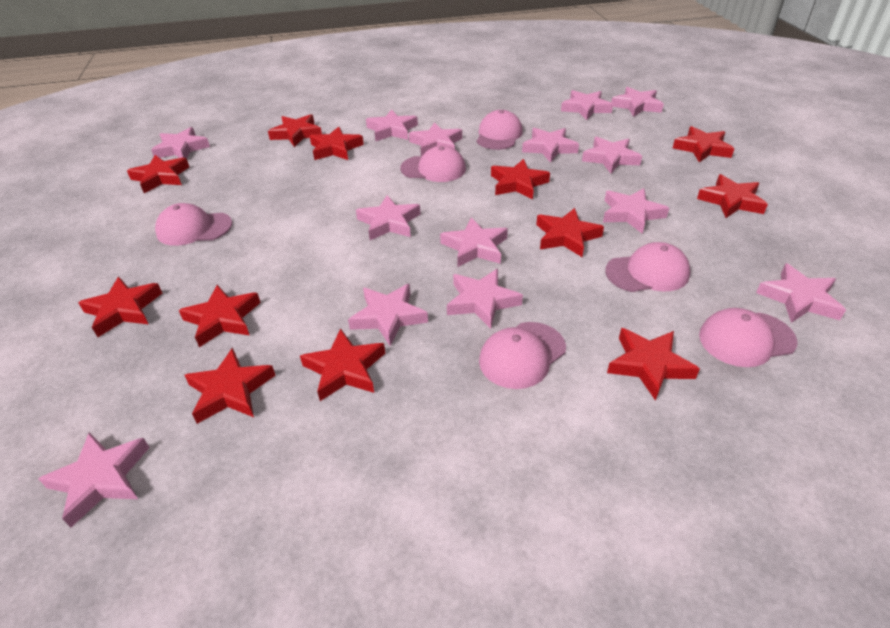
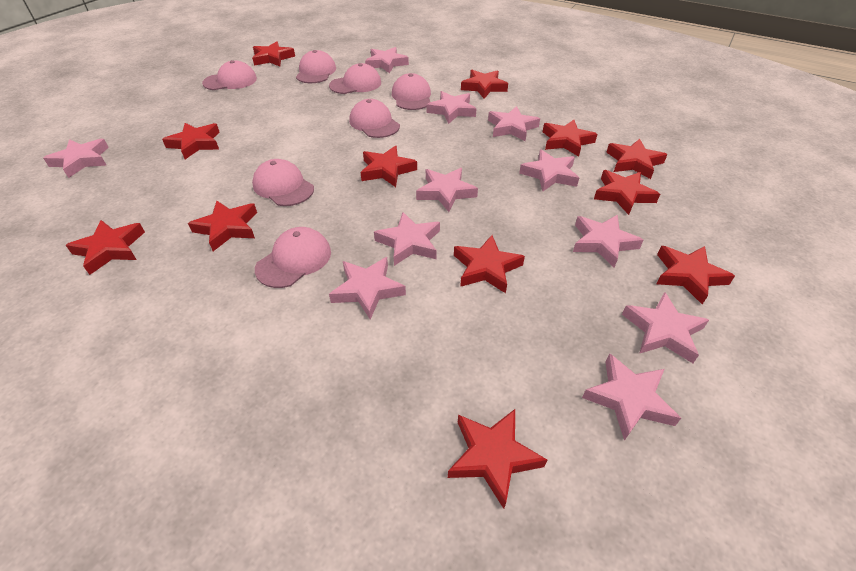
pink cap: [155,203,232,246] [400,145,466,182] [477,110,523,150] [479,322,566,389] [605,242,690,292] [699,308,798,367] = 6 -> [202,60,257,90] [252,159,314,206] [255,227,331,288] [296,50,336,83] [329,63,381,94] [349,99,400,138] [392,73,431,110] = 7
pink star: [38,432,150,527] [151,127,210,158] [348,284,428,346] [356,195,421,240] [366,110,418,142] [409,122,462,156] [440,217,508,267] [447,269,523,329] [522,128,579,163] [561,90,613,120] [582,137,642,173] [603,188,669,234] [611,87,664,117] [756,263,846,323] = 14 -> [43,139,109,178] [329,257,406,320] [365,47,409,73] [374,212,440,266] [416,168,478,212] [427,91,477,124] [488,106,540,141] [519,149,579,191] [573,215,643,268] [582,353,681,441] [622,292,709,363] = 11

